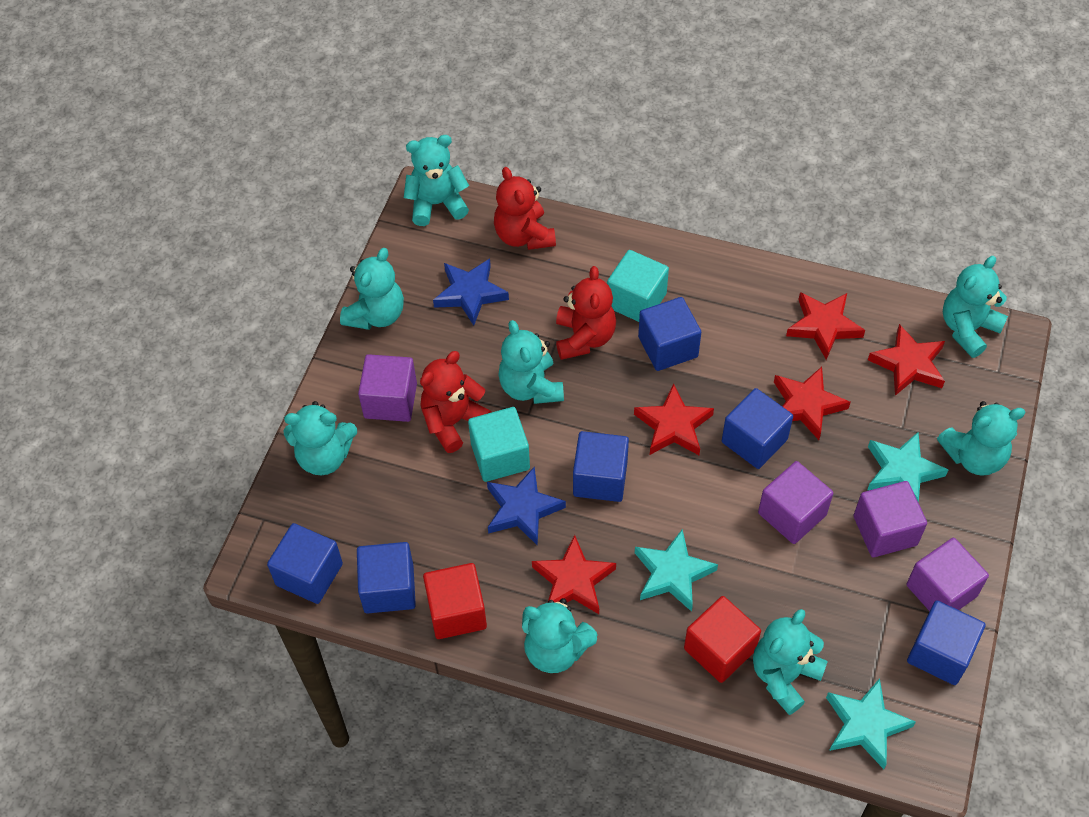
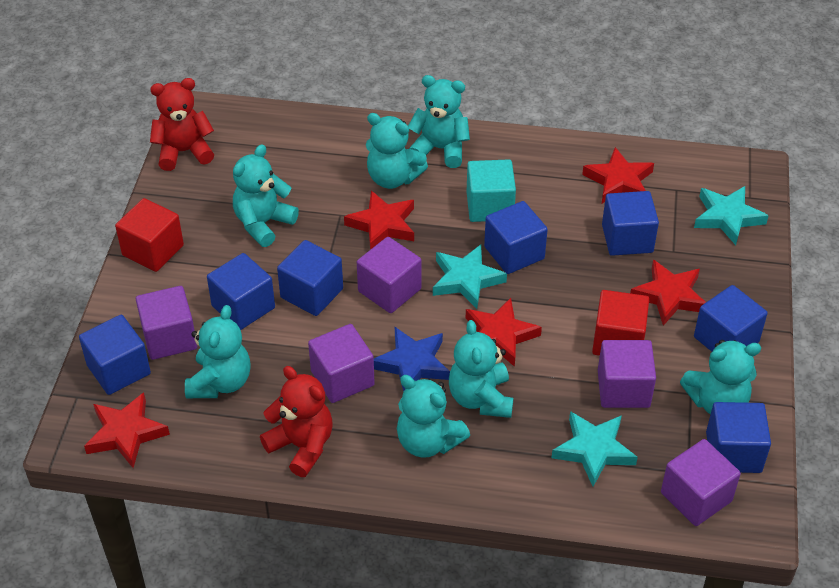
blue cube: [267,523,343,604] [357,542,416,614] [573,431,629,502] [638,297,701,371] [722,388,793,469] [907,601,986,685] = 6 -> [79,315,151,395] [207,253,275,330] [277,240,343,316] [484,201,548,274] [602,191,659,256] [694,285,767,352] [706,402,771,473] = 7
blue star: [433,259,509,326] [487,466,566,546] = 2 -> [374,327,450,392] = 1
purple cube: [358,354,417,422] [758,461,833,544] [853,481,927,557] [907,538,989,611] = 4 -> [136,286,197,360] [308,324,375,403] [357,237,421,313] [598,340,656,408] [661,439,741,526] = 5
red teddy bear: [420,351,492,453] [494,167,556,250] [556,266,616,360] = 3 -> [150,78,214,171] [260,366,333,477] = 2
turquoise cube: [468,407,530,482] [607,250,669,322] = 2 -> [467,159,516,222] = 1
turquoise teddy bear: [283,401,357,476] [340,248,404,330] [404,135,469,226] [498,320,564,404] [522,598,598,673] [753,609,828,715] [937,401,1025,476] [943,256,1008,358] = 8 -> [185,305,251,398] [233,144,299,247] [366,113,428,189] [397,375,470,458] [408,75,470,168] [449,320,513,418] [680,340,761,414] = 7

